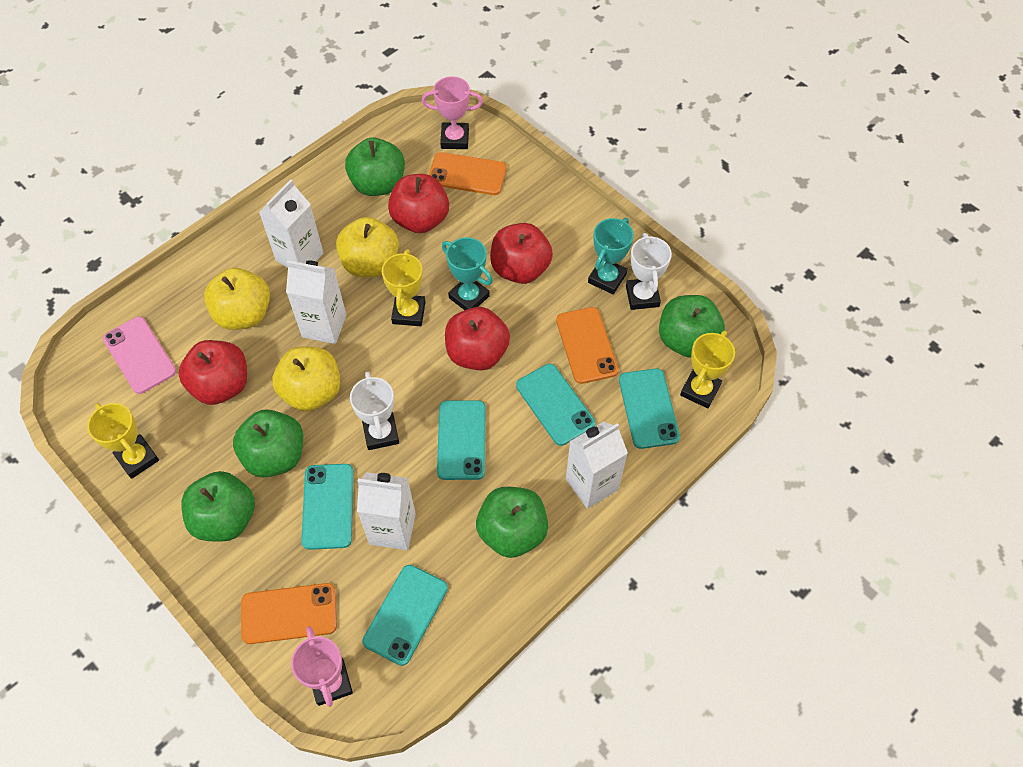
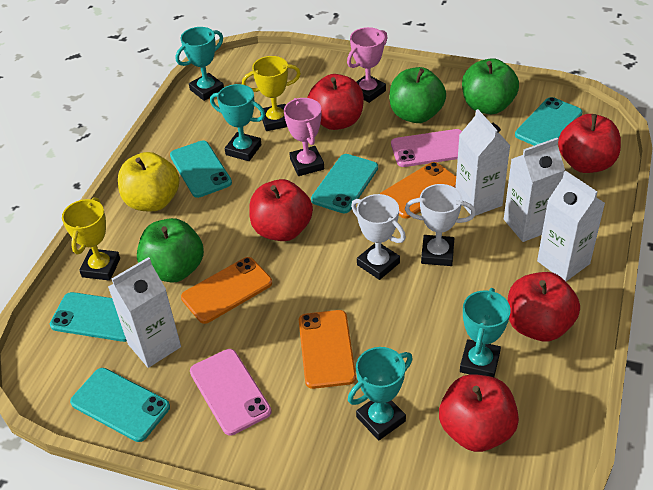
green apple: [181,471,255,542] [233,409,303,477] [345,137,405,196] [476,487,548,558] [659,295,725,358] = 5 -> [137,218,204,283] [389,67,446,123] [462,58,519,114] = 3
pink phone: [103,317,176,394] = 1 -> [190,349,272,435] [391,129,462,167] = 2
red apple: [179,340,247,405] [388,174,449,233] [445,307,510,370] [490,223,553,284] = 4 -> [249,179,313,241] [307,74,364,130] [439,374,519,452] [508,272,580,341] [558,114,621,173] = 5
turquoise trophy: [442,237,493,310] [588,218,634,294] = 2 -> [176,27,224,101] [210,84,265,161] [348,347,413,440] [460,288,511,377] = 4
yellow apple: [204,268,270,330] [272,347,340,412] [336,217,399,277] = 3 -> [118,152,180,211] = 1
yellow trophy: [87,403,159,479] [382,249,425,326] [680,331,735,408] = 3 -> [62,197,120,281] [242,56,301,131] = 2

